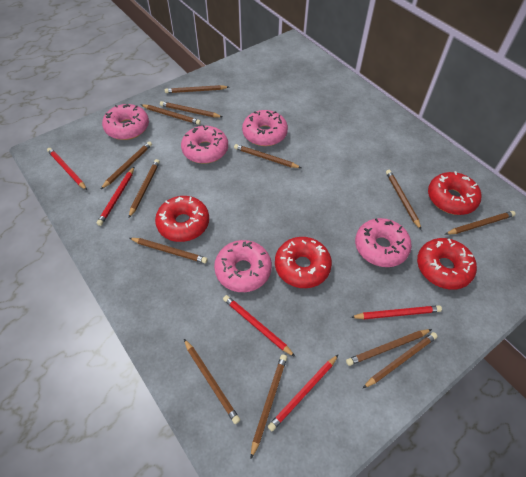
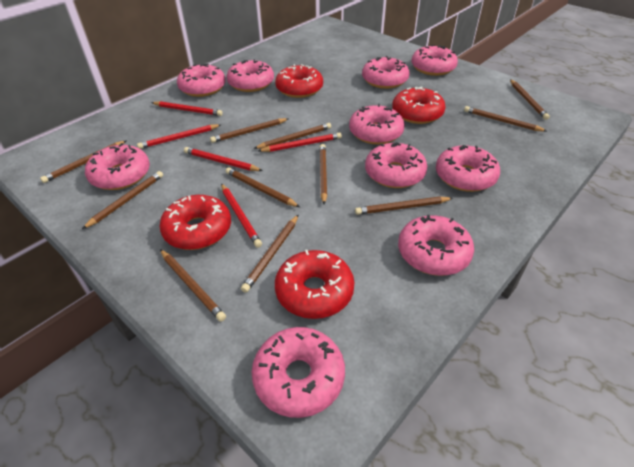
brown pencil: [101,141,152,189] [129,159,160,218] [130,238,208,263] [141,104,201,125] [160,101,222,117] [165,85,229,93] [184,339,240,424] [234,144,301,168] [251,354,287,458] [346,329,432,366] [363,332,438,388] [386,170,421,230] [446,211,515,235] = 13 -> [40,140,127,183] [82,171,163,229] [160,249,226,322] [210,118,289,143] [226,167,300,207] [241,215,298,293] [253,123,331,149] [319,144,327,205] [355,197,453,215] [464,106,547,132] [510,79,550,120] = 11
pink donut: [102,104,149,140] [181,125,228,164] [214,240,272,292] [242,110,288,146] [355,218,412,267] = 5 -> [85,143,150,190] [177,63,226,97] [227,59,274,92] [252,327,345,418] [349,104,405,145] [362,56,409,89] [365,142,427,188] [398,215,474,276] [412,45,458,76] [436,145,500,192] = 10

